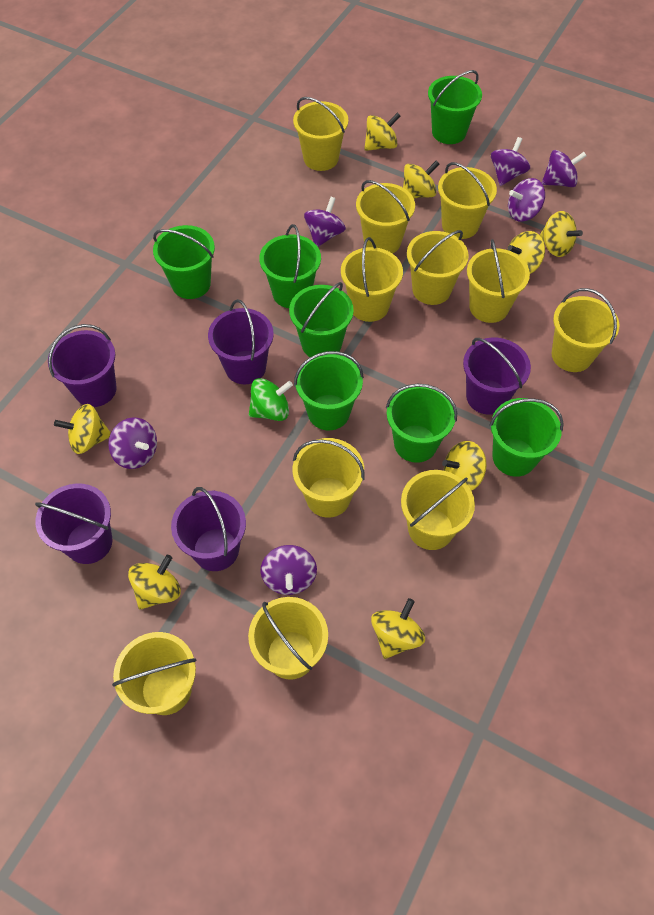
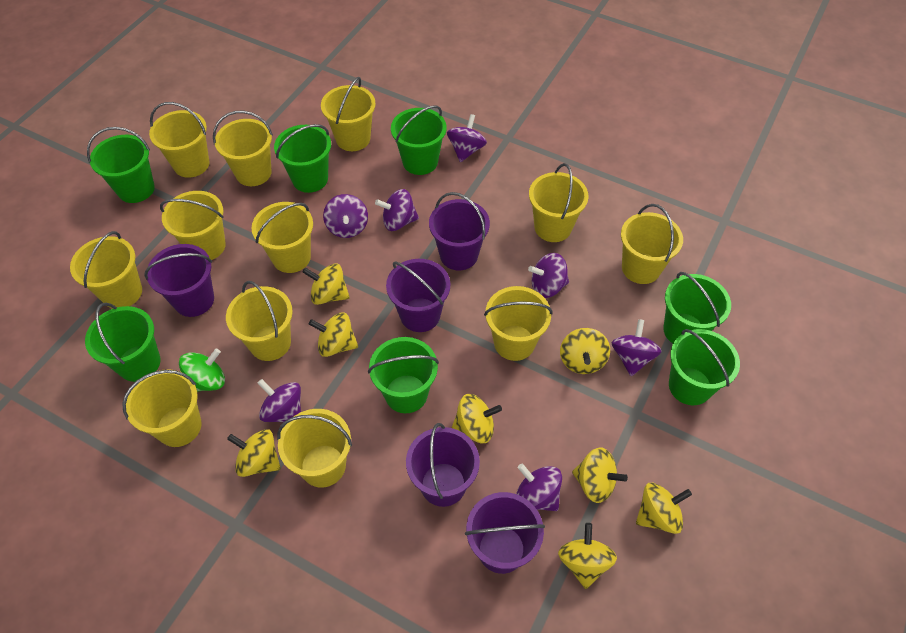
purple spinning top: [108,417,157,469] [261,545,317,595] [304,197,346,247] [491,137,530,186] [508,178,545,221] [542,150,587,187] = 6 -> [258,379,301,422] [323,194,368,238] [375,189,419,231] [447,114,487,162] [516,463,562,511] [528,253,569,298] [612,319,662,376] = 7
yellow bucket: [112,632,197,715] [248,597,328,680] [292,438,365,518] [293,97,348,171] [341,237,403,322] [356,180,415,254] [401,470,475,550] [407,230,469,305] [438,162,497,239] [467,239,530,323] [552,288,619,372] = 11 -> [70,231,142,309] [122,369,202,447] [149,102,209,178] [160,191,226,260] [213,111,273,186] [226,281,293,361] [252,202,313,273] [277,409,352,488] [321,77,376,151] [484,286,552,361] [529,163,589,242] [621,204,683,284] = 12

